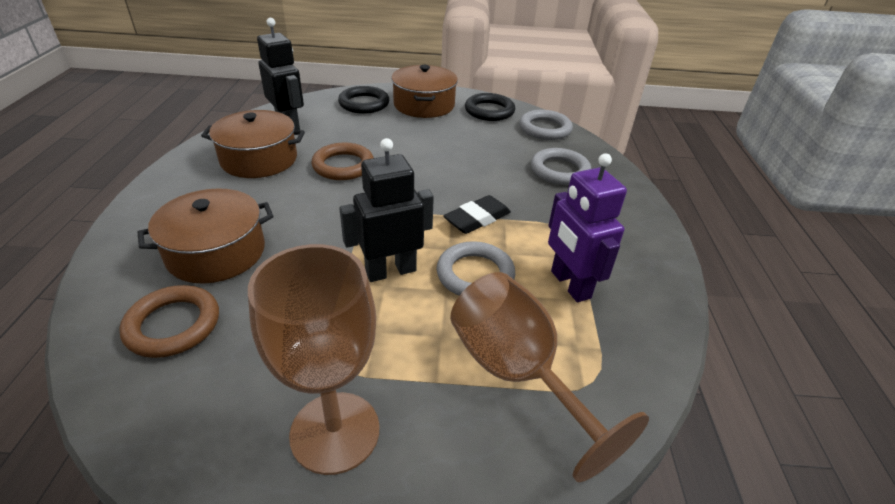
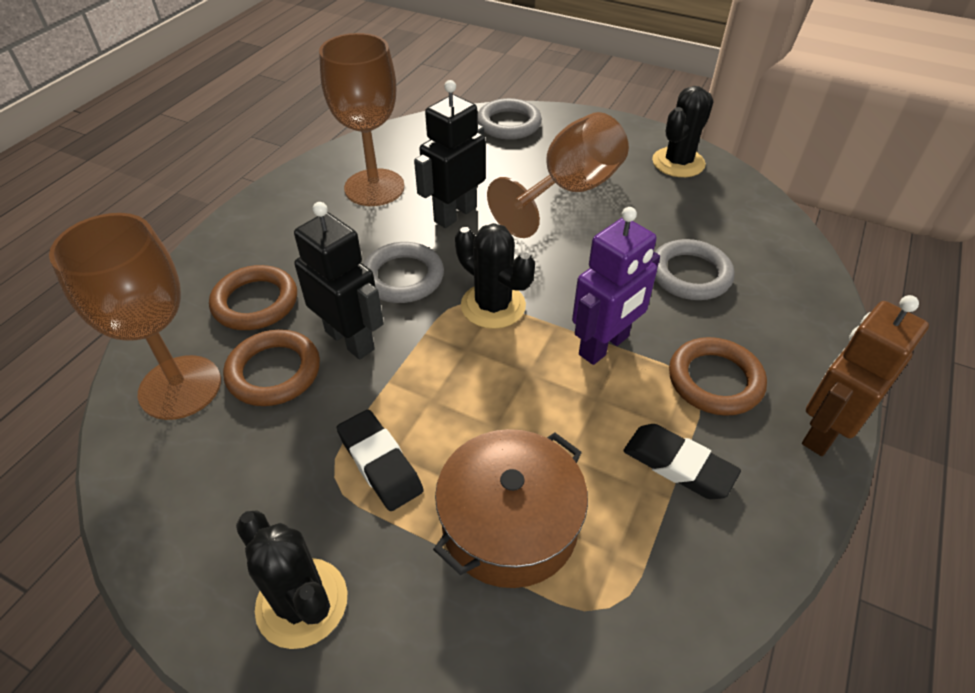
black cactus: none = 0 -> [236,510,347,649] [455,223,535,329] [652,86,714,177] = 3
black eraser: [443,195,511,234] = 1 -> [337,409,423,511] [623,424,741,499] = 2
black ring: [338,86,389,114] [465,93,515,121] = 2 -> none = 0
brown goblet: [248,244,380,475] [450,272,649,482] = 2 -> [49,213,221,420] [319,33,405,206] [487,112,629,238] = 3
brown pot: [137,188,273,283] [201,110,305,178] [391,65,458,118] = 3 -> [433,429,588,588] = 1
brown ring: [119,285,219,358] [311,143,374,180] = 2 -> [209,265,297,330] [223,329,320,406] [669,337,767,416] = 3
brown robot: none = 0 -> [802,295,929,456] = 1

